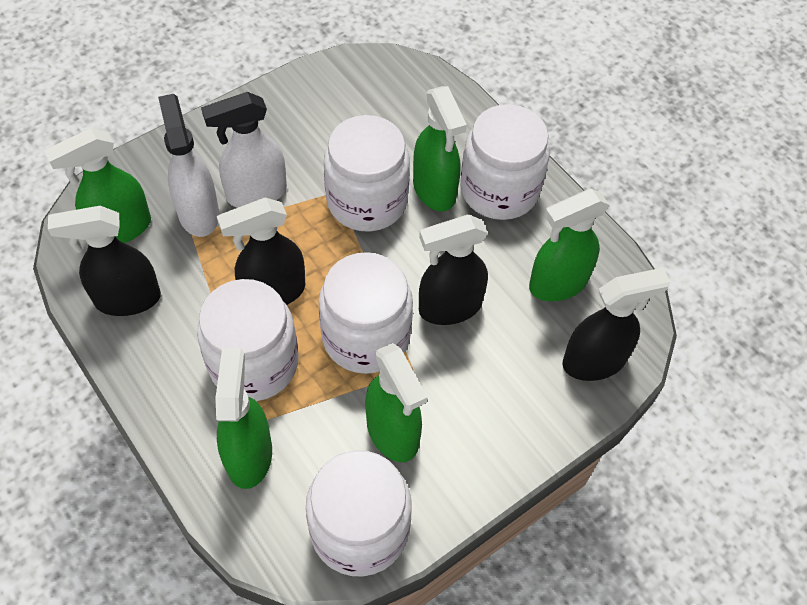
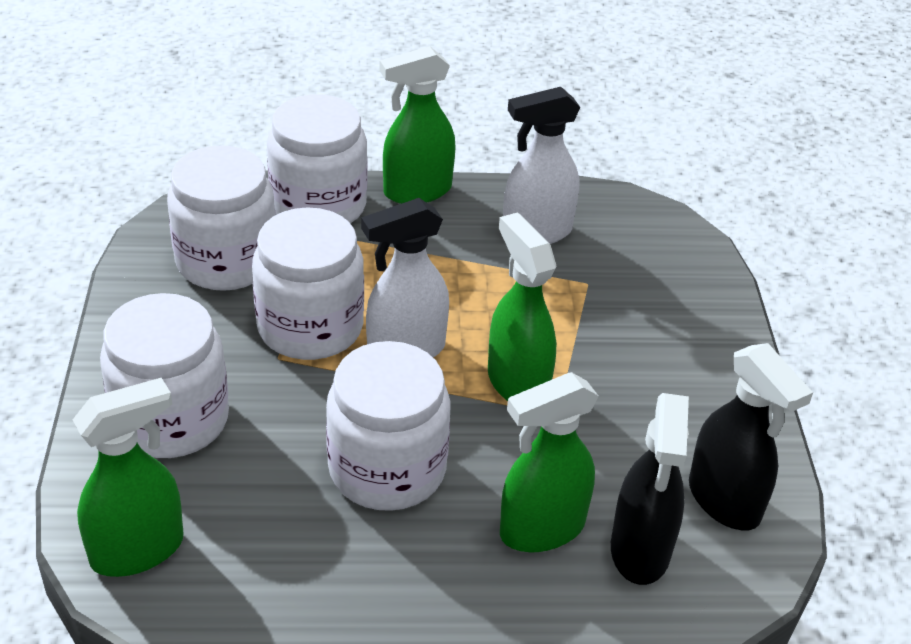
black spray bottle: [48,206,161,316] [217,198,305,305] [419,215,488,325] [562,268,671,381] = 4 -> [611,393,689,585] [689,343,813,530] = 2
green spray bottle: [44,128,151,243] [216,348,272,489] [365,343,427,462] [413,86,467,212] [529,189,610,301] = 5 -> [73,378,184,577] [380,46,456,204] [488,212,557,401] [500,372,599,552] = 4

